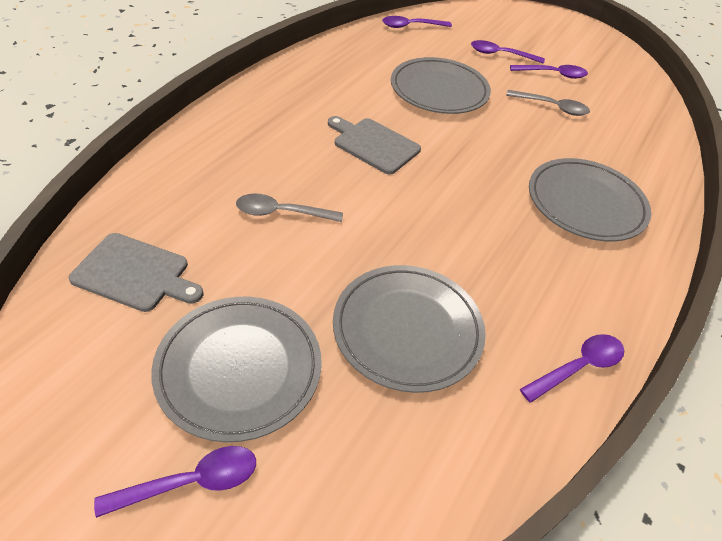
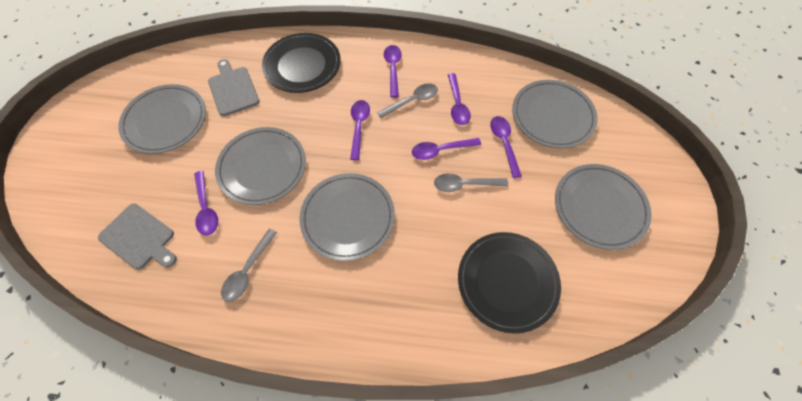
black plate: none = 0 -> [262,33,341,93] [458,232,561,333] = 2
grey plate: [151,297,322,442] [333,265,486,393] [391,57,491,114] [529,158,651,242] = 4 -> [118,84,206,154] [215,127,306,205] [299,173,395,261] [512,80,598,148] [555,164,652,250] = 5
grey spoon: [236,193,343,222] [506,90,590,116] = 2 -> [221,229,277,302] [377,83,438,118] [434,173,508,192] = 3
purple spoon: [94,446,256,518] [382,16,452,28] [471,40,545,64] [510,65,588,79] [520,334,624,403] = 5 -> [194,171,218,235] [350,100,370,160] [384,45,402,98] [412,138,481,160] [448,73,471,125] [490,116,522,178] = 6

